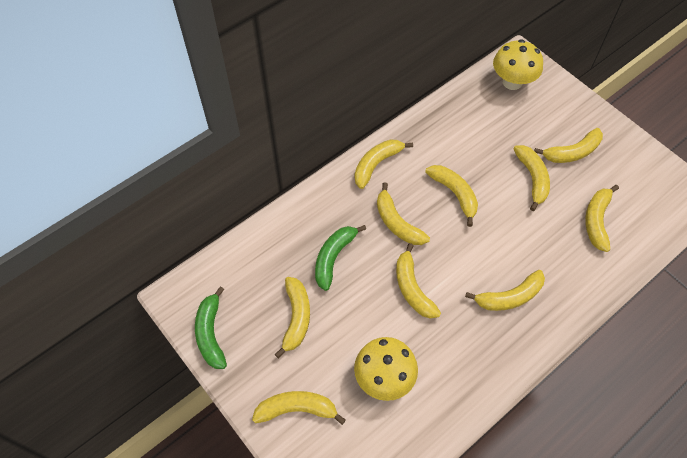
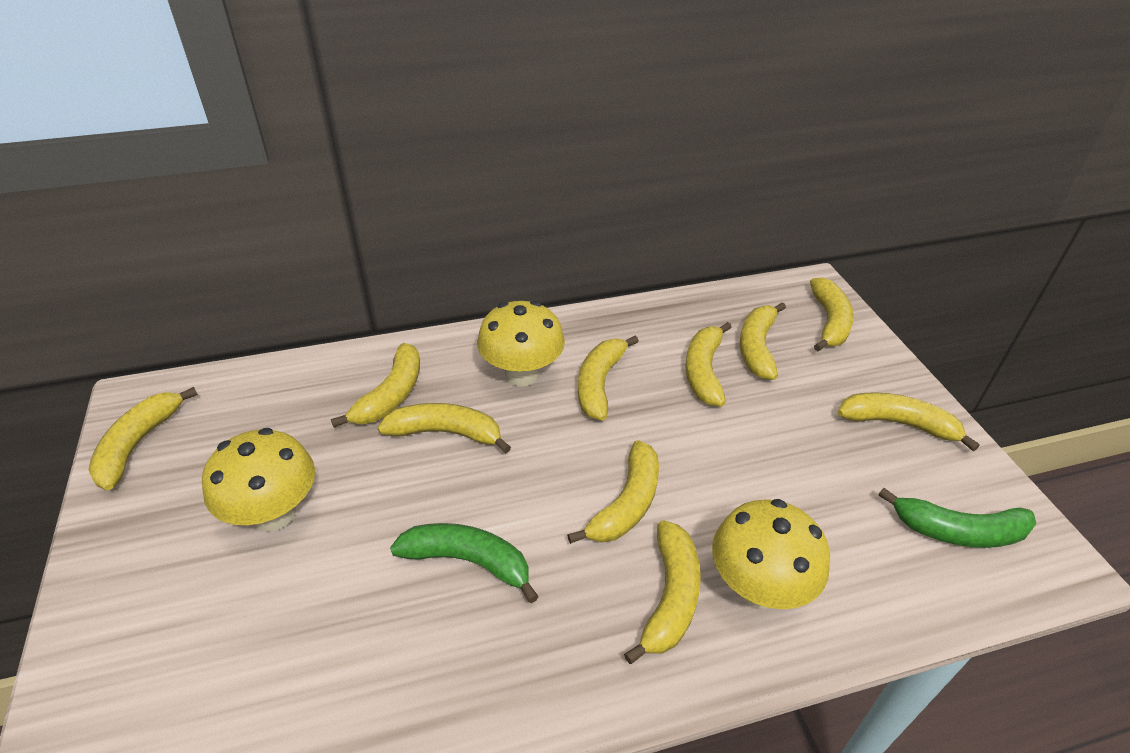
yellow mushroom: [354,337,418,401] [493,39,543,90] = 2 -> [202,428,315,531] [477,301,565,387] [712,499,830,609] = 3

